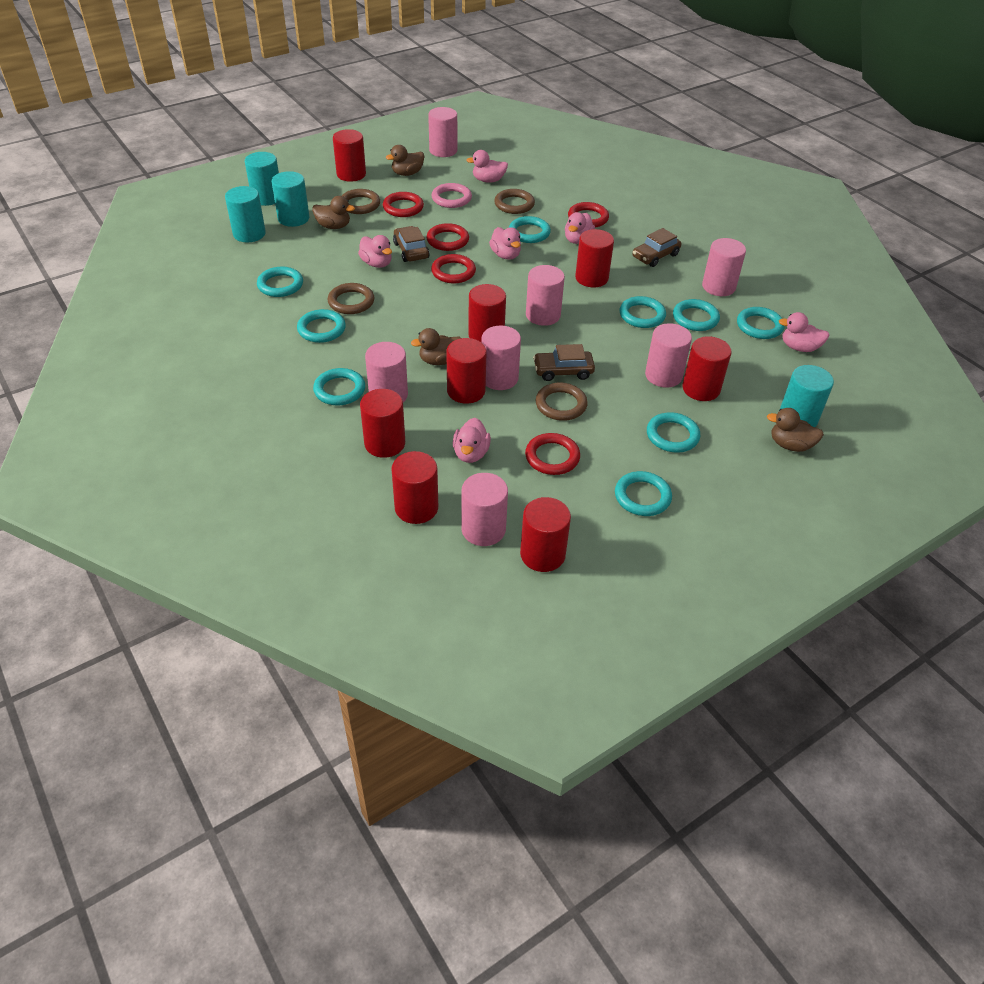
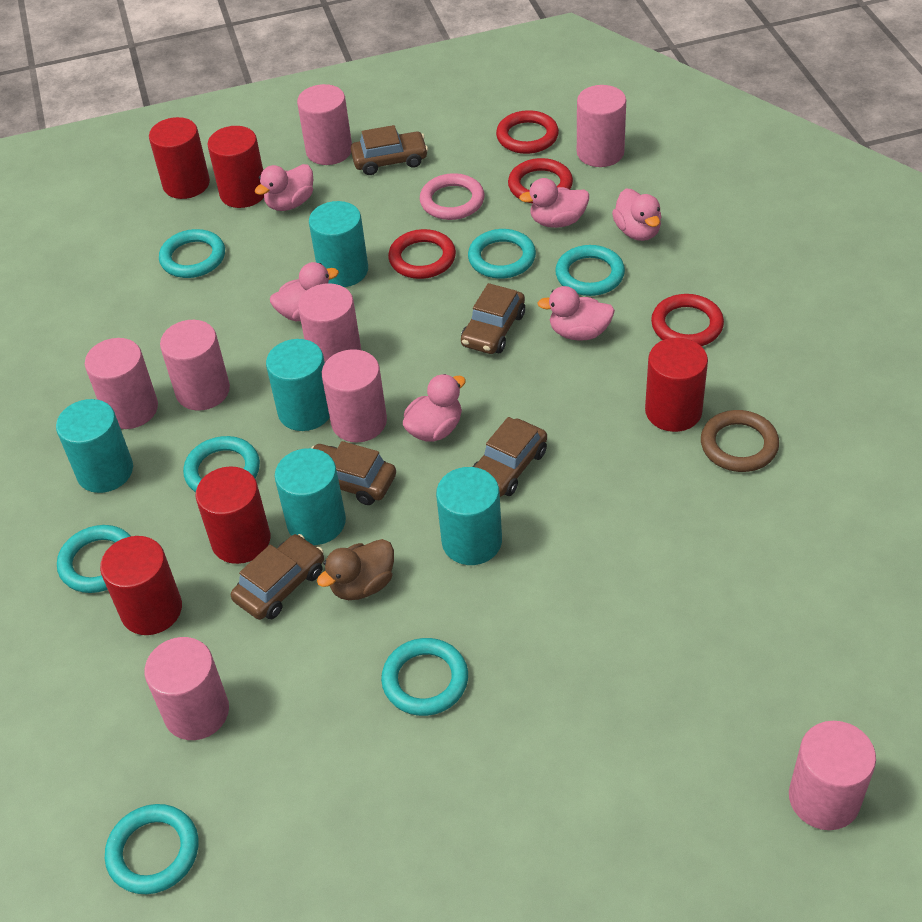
brown car: [393,226,430,262] [533,344,595,381] [632,228,681,267] = 3 -> [231,534,324,620] [311,441,396,505] [351,125,428,175] [461,283,525,354] [473,417,547,497] = 5
brown duck: [312,196,355,229] [386,145,424,176] [411,328,461,365] [767,408,824,452] = 4 -> [317,539,394,600] = 1
brown ring: [328,283,374,314] [342,189,380,214] [494,189,535,214] [536,383,588,421] = 4 -> [701,410,779,472] = 1
pink cylinder: [365,342,408,402] [428,107,457,157] [462,473,508,546] [481,325,521,390] [526,265,565,326] [645,323,692,387] [702,238,746,296] = 7 -> [85,338,158,429] [144,637,229,740] [160,320,230,411] [297,84,352,165] [298,283,361,362] [322,349,387,442] [577,85,626,167] [789,721,876,830] = 8
red cylinder: [333,129,366,182] [360,389,405,458] [391,451,438,524] [446,338,487,404] [468,284,506,342] [520,497,571,572] [575,229,614,287] [682,336,731,401] = 8 -> [100,536,182,635] [149,117,210,199] [196,466,270,564] [207,126,264,208] [645,337,708,432] = 5
red ring: [383,192,424,217] [426,223,469,251] [431,254,476,283] [525,433,580,475] [568,202,609,228] = 5 -> [388,229,456,279] [496,110,559,154] [508,158,573,204] [651,294,724,346] = 4
turquoise cylinder: [225,186,266,243] [245,152,279,206] [272,171,309,227] [780,365,834,427] = 4 -> [56,399,133,493] [266,339,330,431] [275,448,346,545] [309,201,368,287] [436,467,502,565] = 5
turquoise ring: [257,267,303,297] [297,309,346,343] [313,368,365,405] [509,216,551,243] [615,471,672,516] [619,296,666,328] [647,412,700,453] [673,299,720,331] [737,307,785,339] = 9 -> [57,525,131,593] [105,804,198,894] [159,229,225,278] [183,436,260,492] [381,638,468,716] [468,229,536,279] [555,245,625,296] = 7

